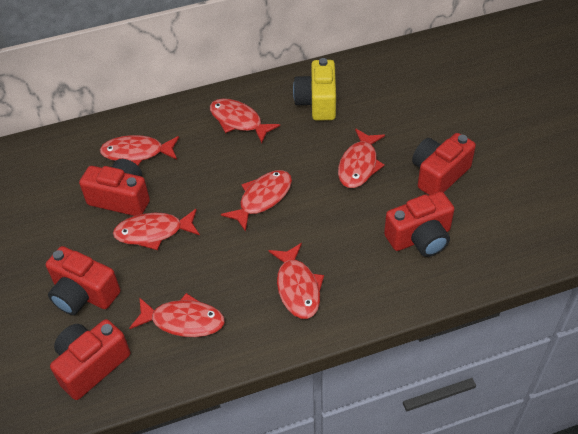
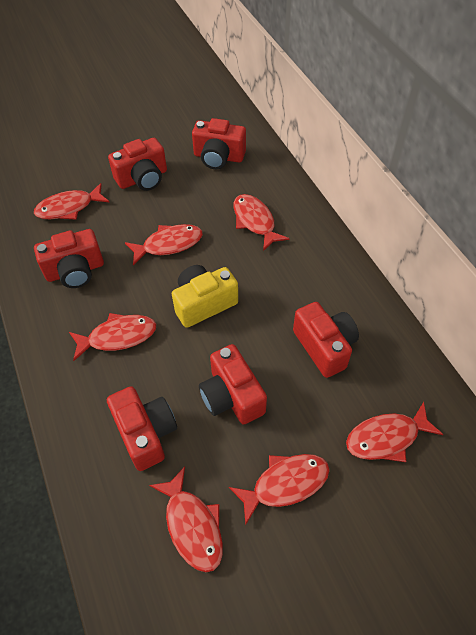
red camera: [46,246,120,315] [50,319,130,400] [79,159,150,216] [384,191,454,257] [412,133,476,195] = 5 -> [34,229,104,288] [107,386,177,471] [108,138,167,191] [192,118,246,169] [199,344,267,424] [293,302,359,378] = 6

